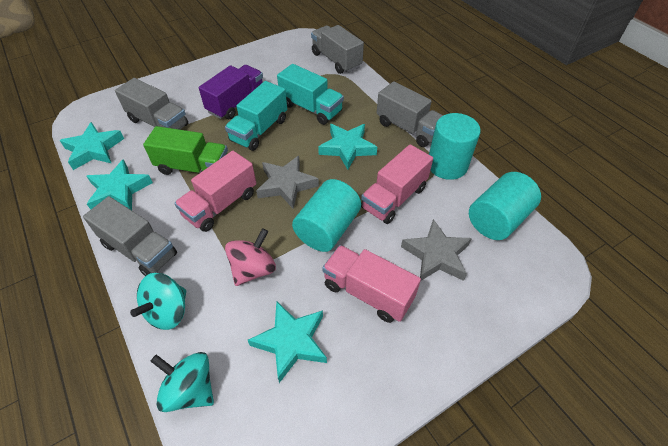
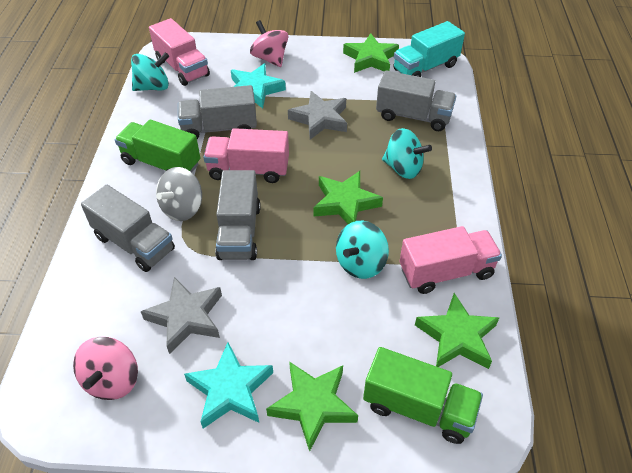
green star: none = 0 -> [266,362,358,452] [313,171,383,224] [343,33,399,73] [415,293,499,369] = 4
green truck: [143,126,228,175] = 1 -> [115,119,200,172] [363,347,483,444] = 2
grey spinning top: none = 0 -> [156,167,202,221] = 1
pink spinning top: [225,228,276,286] = 1 -> [73,337,138,400] [250,20,288,67] = 2
purple truck: [199,65,263,119] = 1 -> none = 0
turquoise cylinder: [292,179,361,252] [429,113,481,180] [469,172,541,240] = 3 -> none = 0
turquoise spinning top: [130,273,186,330] [150,352,214,412] = 2 -> [131,52,169,91] [336,221,389,279] [382,128,432,179] = 3
turquoise star: [59,122,124,170] [87,159,153,210] [248,301,327,383] [318,124,377,170] = 4 -> [184,342,273,429] [231,63,286,109] = 2
turquoise truck: [225,81,287,151] [277,64,344,125] = 2 -> [393,21,465,77] = 1

